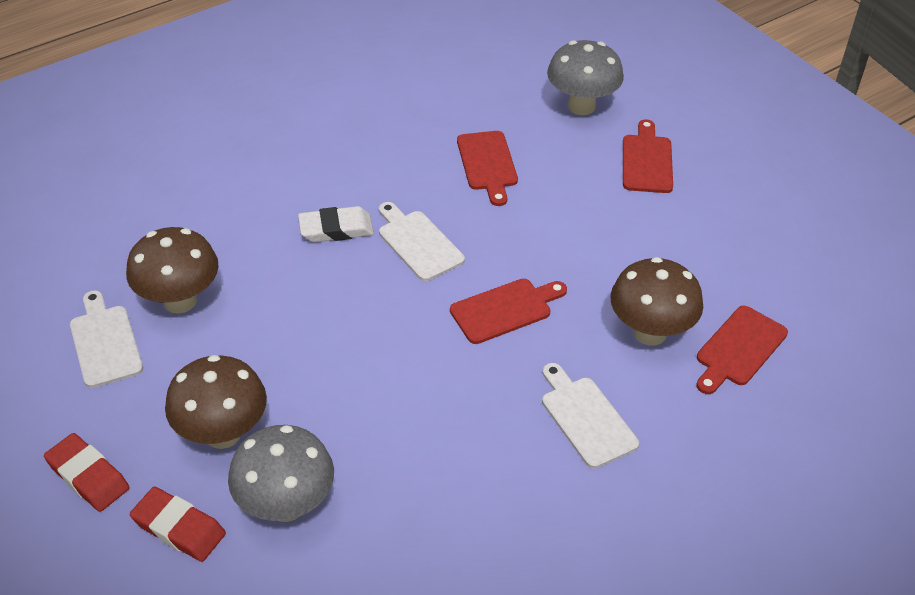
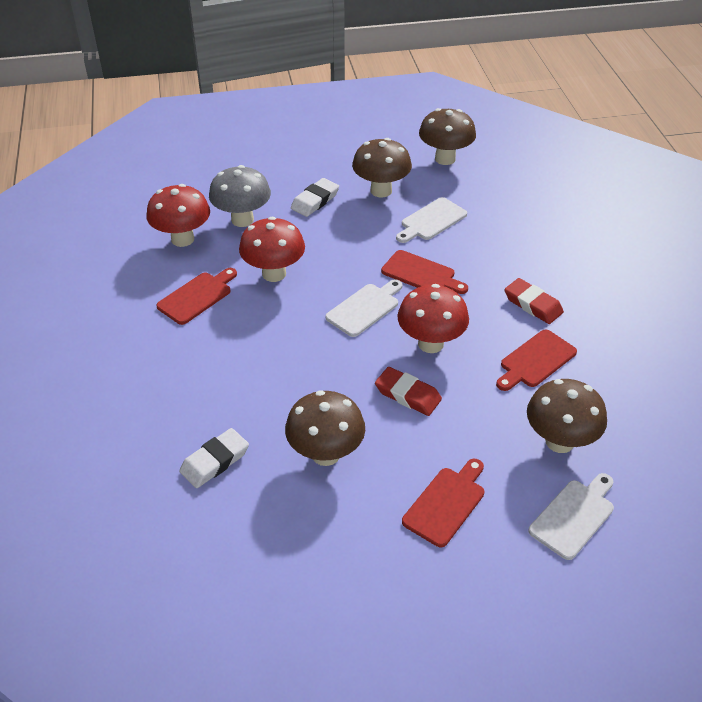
brown mushroom: [126,227,219,314] [165,355,267,449] [610,257,703,346] = 3 -> [285,390,365,466] [352,138,412,197] [419,108,476,165] [527,379,607,453] = 4
grey mushroom: [228,425,334,522] [547,40,624,115] = 2 -> [209,165,271,227] = 1
red mushroom: none = 0 -> [146,184,210,247] [239,217,305,282] [397,284,469,353] = 3
white eraser: [298,206,374,242] = 1 -> [179,428,249,488] [291,178,339,217] = 2

